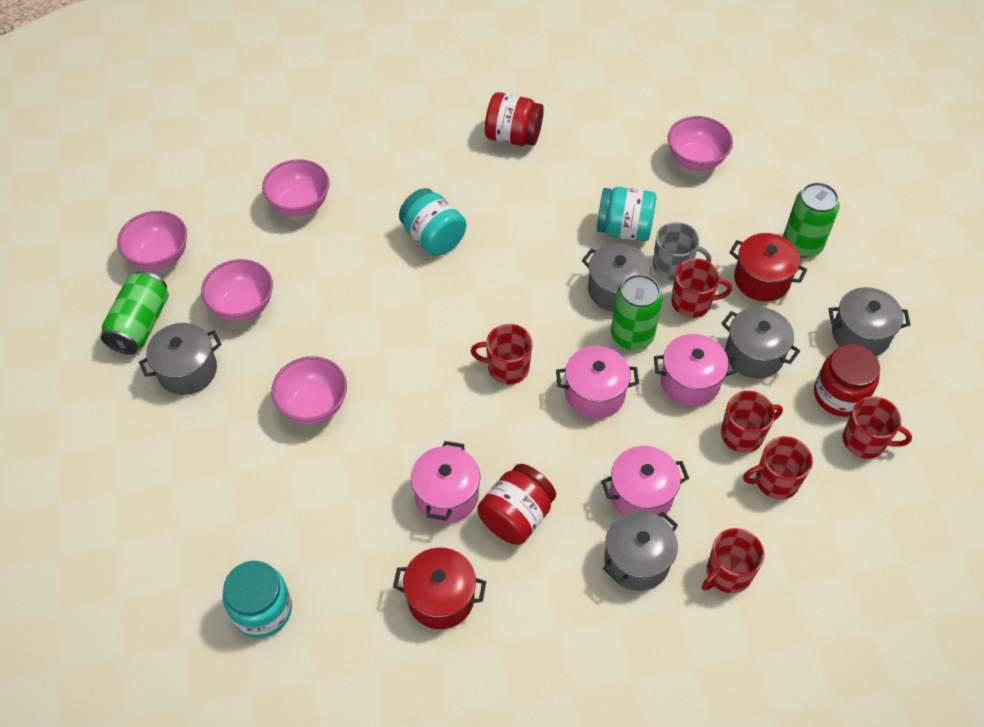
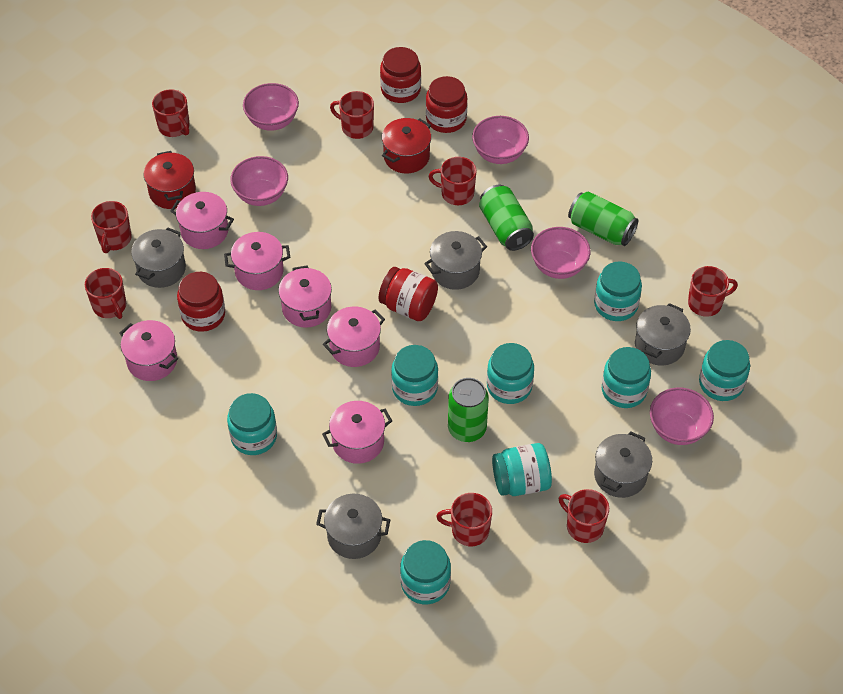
grey mug: [653,222,711,280] = 1 -> none = 0
pink pot: [411,441,480,523] [556,346,639,419] [601,446,689,517] [654,334,737,407] = 4 -> [119,320,178,381] [170,192,234,249] [224,232,290,290] [278,266,332,328] [322,401,392,464] [323,307,385,367] = 6
red jar: [477,464,556,545] [485,92,544,146] [814,344,880,417] = 3 -> [177,272,225,332] [379,267,438,321] [380,47,421,103] [426,76,467,133] = 4
red mug: [471,324,532,384] [671,258,732,318] [702,528,764,593] [721,391,783,453] [743,436,813,500] [843,396,912,459] = 6 -> [85,268,126,319] [91,201,132,253] [152,89,190,137] [330,91,374,139] [428,157,477,205] [436,493,492,546] [559,489,609,543] [688,266,738,317] = 8
turquoise jar: [223,561,292,638] [399,188,466,256] [597,187,656,242] = 3 -> [227,393,277,455] [391,345,438,406] [400,540,451,604] [487,343,534,404] [492,443,552,496] [594,261,642,321] [602,347,651,408] [699,340,750,401] = 8

